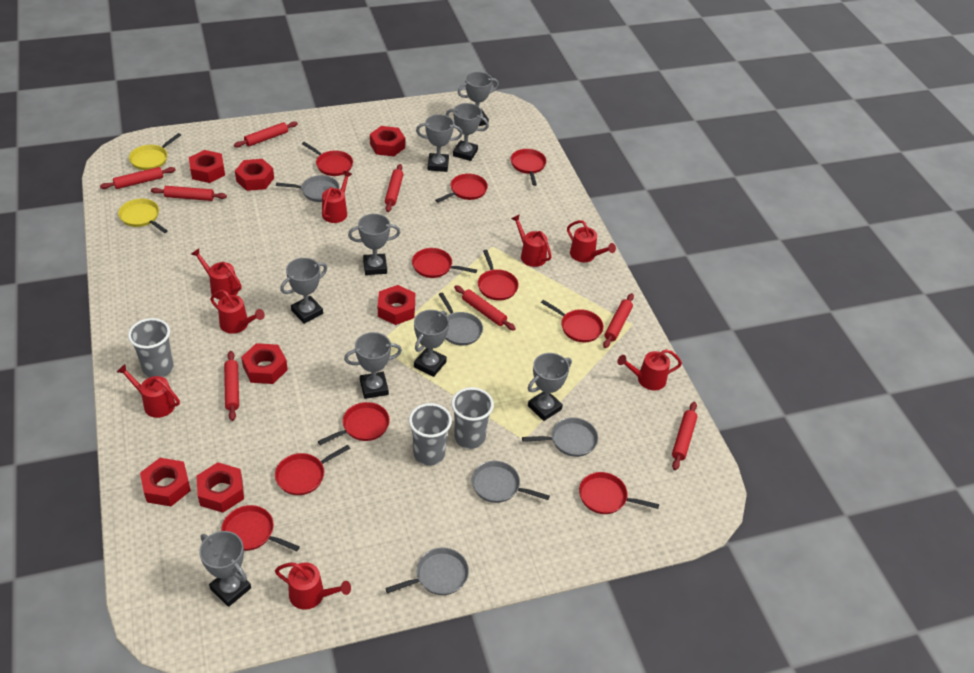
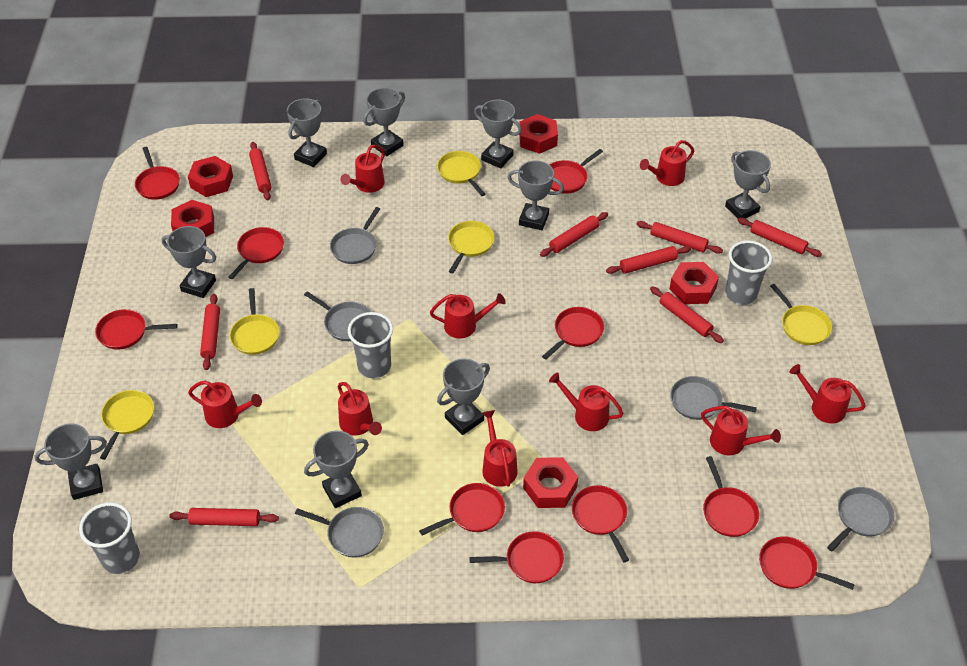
red nut: [140,458,191,506] [189,150,225,183] [197,462,244,513] [235,159,274,191] [241,343,288,384] [370,126,405,156] [378,285,415,325] = 7 -> [171,200,214,237] [188,156,233,197] [519,114,558,154] [523,457,578,508] [670,262,719,304] = 5
red watering can: [117,364,180,418] [191,248,242,299] [210,290,265,334] [275,562,351,610] [322,171,352,223] [511,214,552,267] [567,220,616,262] [617,349,682,390] = 8 -> [188,380,262,428] [338,382,382,436] [340,144,385,193] [430,293,506,339] [482,410,517,487] [549,372,624,431] [640,140,694,186] [701,406,781,455] [789,364,866,424] = 9
yellow pan: [118,199,168,233] [129,133,181,170] = 2 -> [100,390,154,460] [229,288,279,355] [437,151,485,196] [448,221,495,274] [770,284,832,345] = 5

